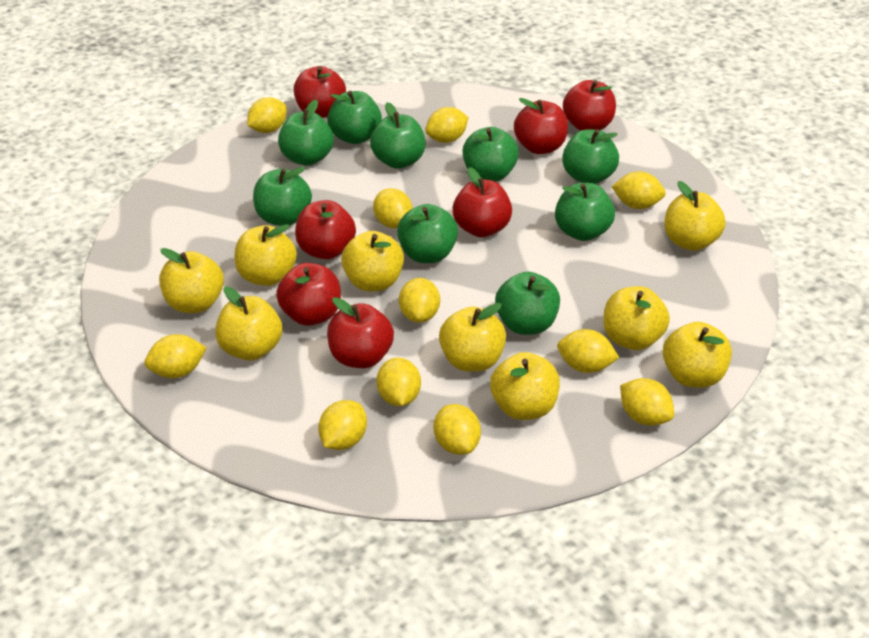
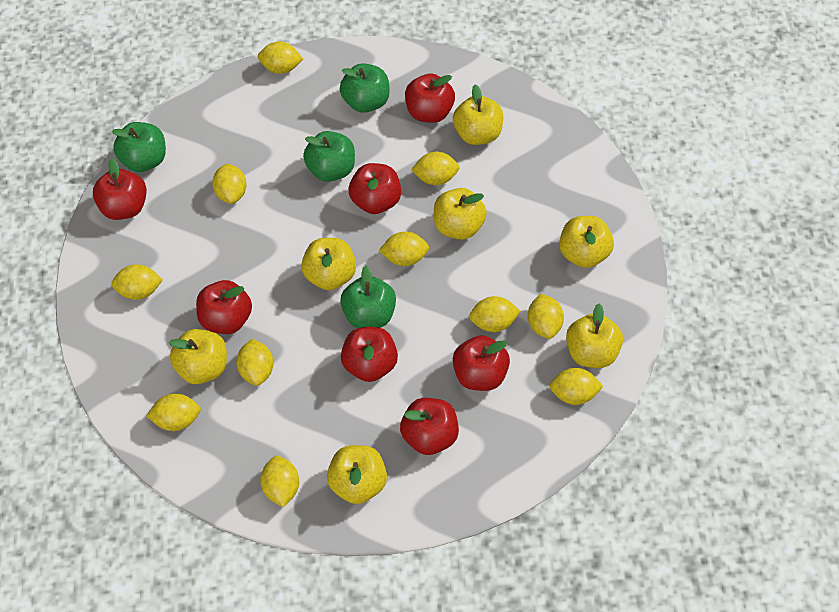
green apple: [253,167,312,226] [278,100,334,166] [327,91,382,144] [370,102,425,169] [397,204,458,263] [462,127,519,182] [495,272,560,335] [555,183,615,241] [562,129,619,184] = 9 -> [112,122,166,172] [303,131,355,182] [340,63,390,113] [340,266,396,328] = 4
yellow apple: [159,248,224,313] [215,287,282,360] [235,224,297,286] [341,231,404,292] [439,303,506,372] [490,352,560,420] [603,286,670,350] [663,322,732,388] [664,181,726,251] = 9 -> [169,329,227,384] [301,238,356,290] [327,445,387,504] [434,188,487,240] [453,84,503,145] [559,216,614,268] [566,303,623,368] = 7

